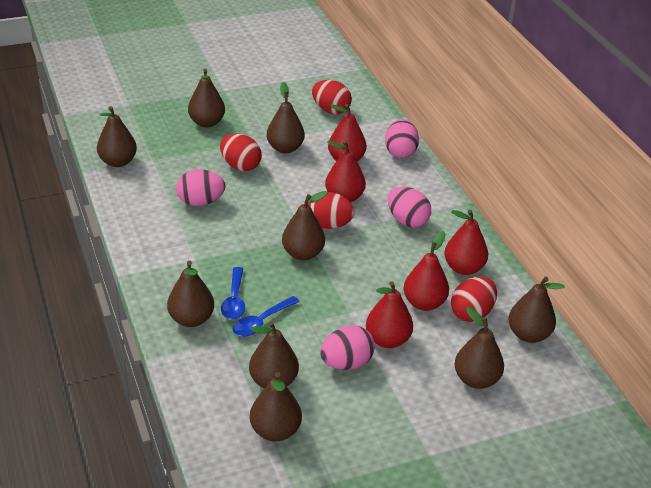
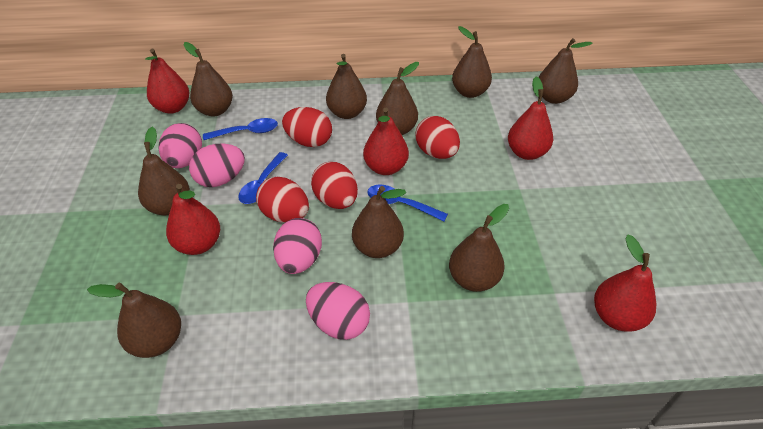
blue spoon: [221,267,245,320] [233,296,300,337] = 2 -> [203,118,278,140] [238,152,288,204] [367,185,448,221] = 3

